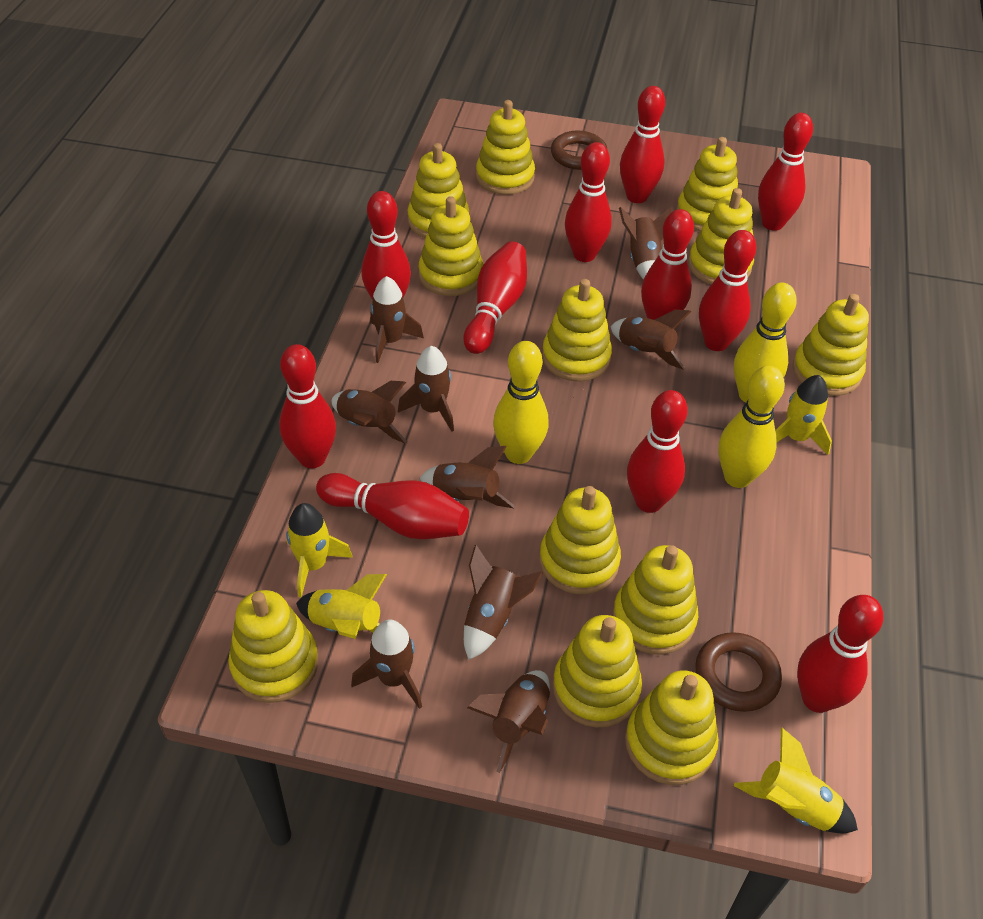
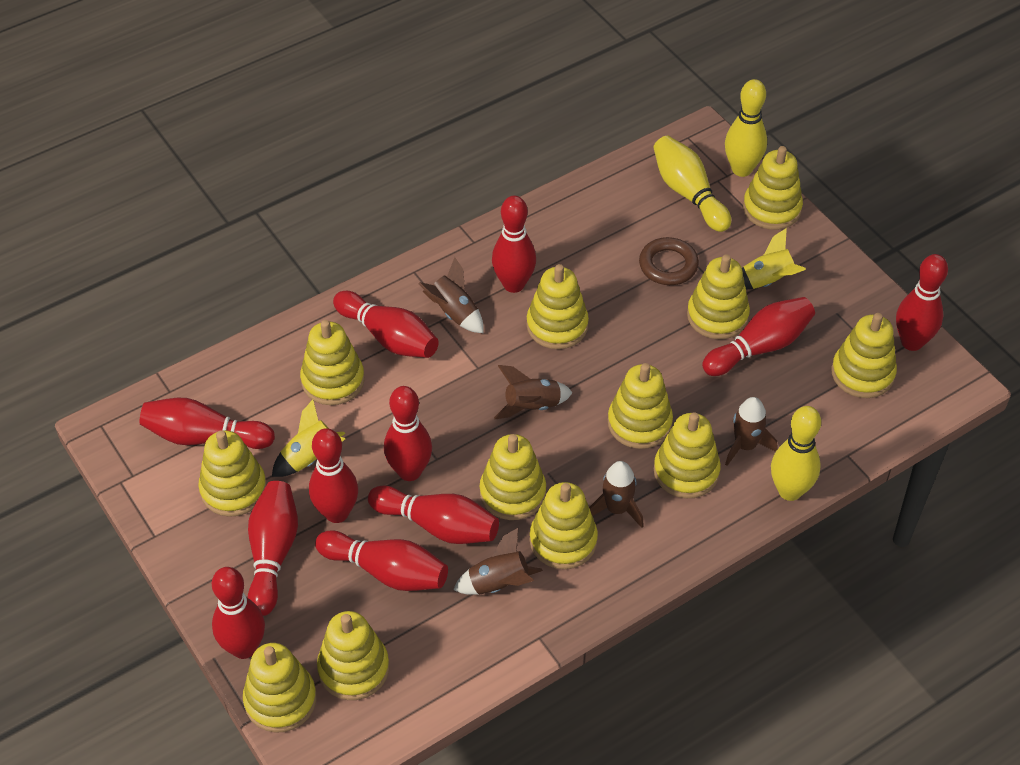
brown ring: [551,131,608,170] [695,632,782,712] = 2 -> [639,237,699,285] = 1
brown rocket: [332,381,407,444] [351,620,422,709] [370,276,424,363] [398,346,454,432] [420,446,515,508] [464,545,543,660] [467,670,550,773] [610,310,691,370] [619,207,672,280] = 9 -> [418,257,483,333] [453,527,543,595] [494,365,573,419] [589,461,644,528] [725,397,777,466] = 5
yellow rocket: [286,503,353,597] [296,574,387,639] [734,728,858,833] [775,375,832,455] = 4 -> [272,400,346,477] [742,228,806,290] = 2

